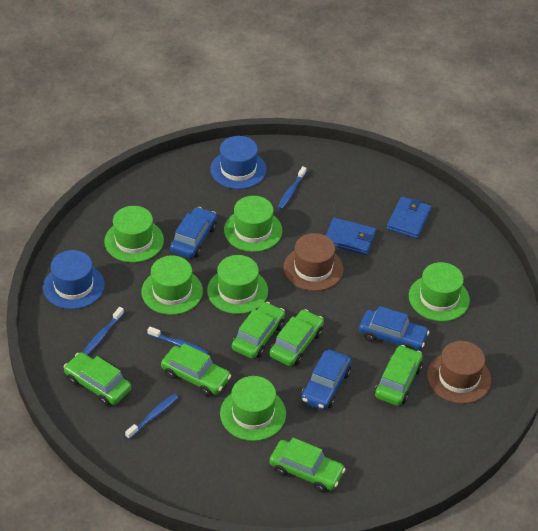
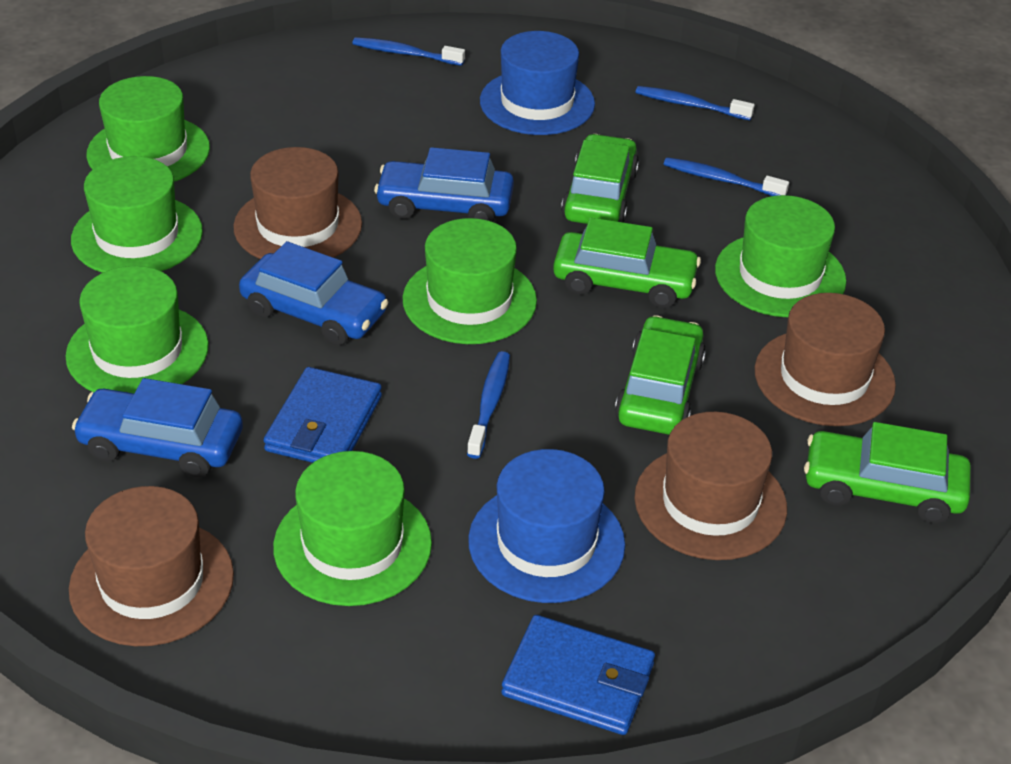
brown hat: [283,233,343,291] [427,341,491,404] = 2 -> [69,486,234,646] [233,147,362,259] [634,412,787,560] [754,293,896,426] = 4
green car: [64,352,131,406] [161,343,231,396] [232,302,285,359] [269,438,346,492] [270,309,324,366] [375,345,423,406] = 6 -> [553,218,701,308] [561,134,639,224] [615,315,706,435] [804,422,971,523] = 4

